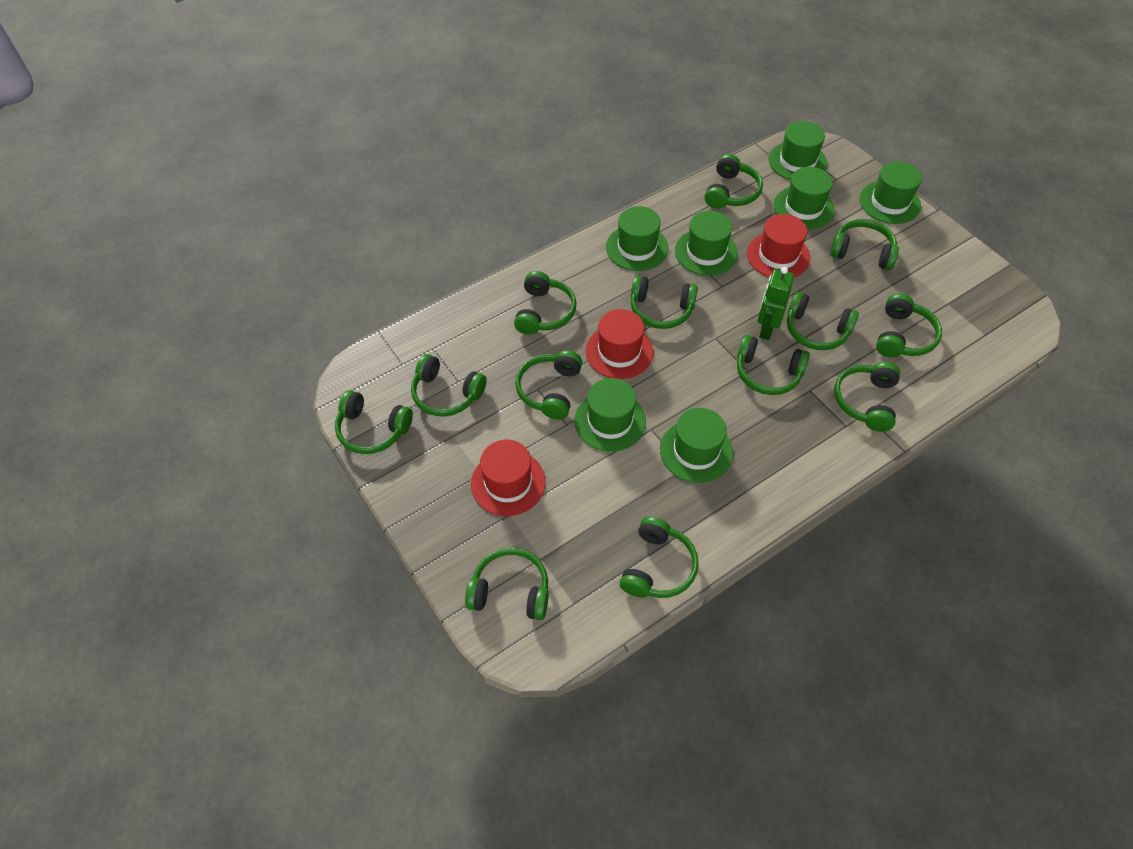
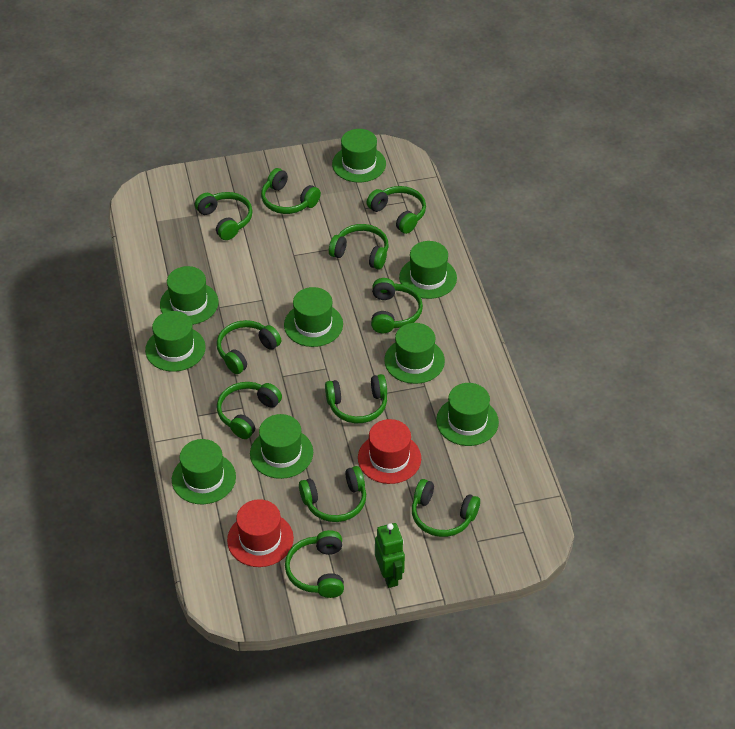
green hat: [575,378,646,452] [606,206,669,271] [660,408,733,483] [675,211,738,276] [769,121,827,180] [774,167,835,229] [860,161,922,224] = 7 -> [145,311,206,372] [160,266,218,325] [172,439,236,504] [250,414,313,479] [284,287,343,347] [332,129,386,182] [384,323,445,384] [399,241,457,299] [436,383,499,446] = 9
green headphones: [335,390,413,454] [411,354,487,416] [465,547,549,620] [514,271,576,335] [515,350,582,419] [620,516,699,598] [631,275,698,329] [705,154,763,209] [737,335,810,395] [787,292,859,350] [830,219,899,270] [834,362,900,432] [876,293,942,357] = 13 -> [195,192,253,240] [217,320,282,374] [217,382,282,439] [261,168,321,214] [285,530,344,598] [299,466,366,522] [325,374,387,423] [329,224,389,270] [366,186,426,234] [371,278,423,333] [412,479,480,537] = 11
red hat: [471,440,546,516] [585,309,653,379] [747,214,811,277] = 3 -> [227,499,294,567] [358,419,421,484] = 2

